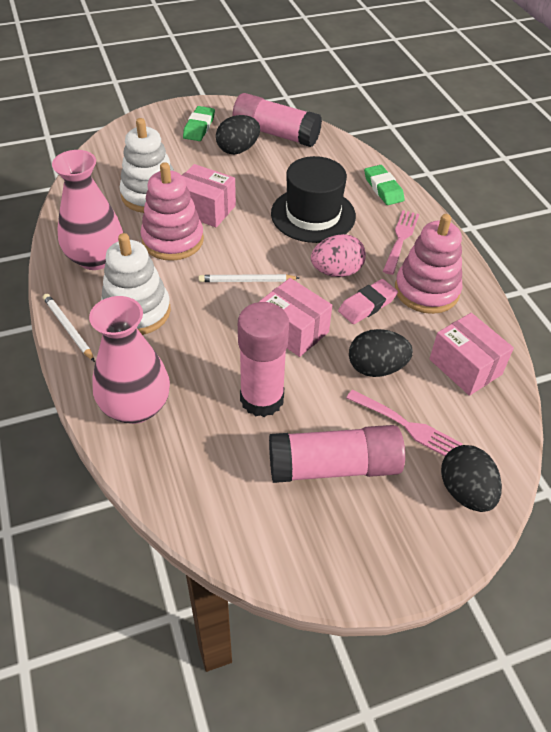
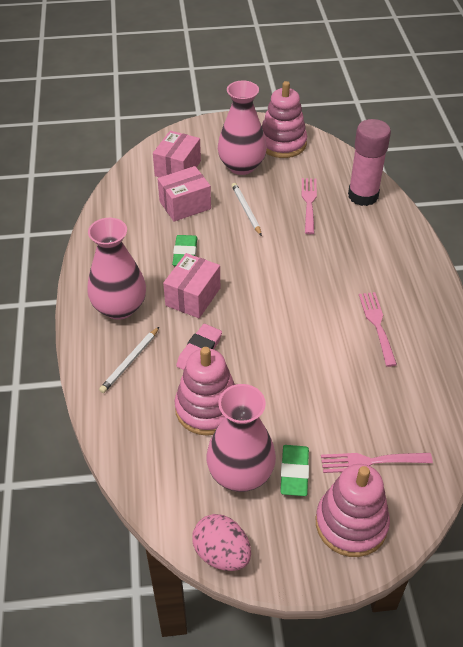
black egg: [216,115,260,155] [349,329,413,377] [441,445,502,512] = 3 -> none = 0
black hat: [271,156,356,243] = 1 -> none = 0
pink fork: [346,390,463,456] [383,210,419,275] = 2 -> [302,178,317,234] [321,453,433,473] [359,292,397,367] = 3
pink glue stick: [232,93,322,147] [238,302,289,417] [269,425,405,483] = 3 -> [348,119,391,206] = 1
pink stacking toy: [141,162,204,261] [395,214,462,314] = 2 -> [175,347,235,436] [262,81,307,158] [316,464,390,557] = 3
pink vase: [52,150,123,270] [89,296,170,424] = 2 -> [87,218,146,320] [206,384,276,492] [218,81,267,175] = 3
white stacking toy: [101,233,171,335] [119,118,174,213] = 2 -> none = 0

